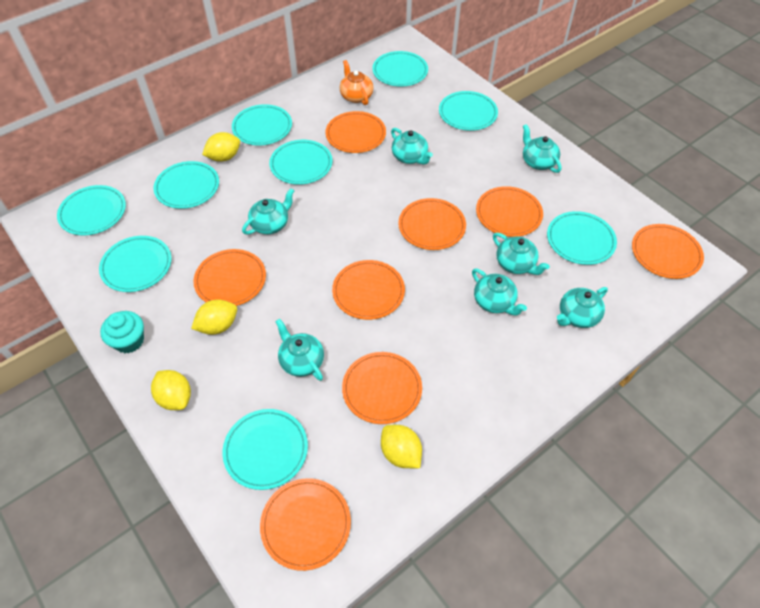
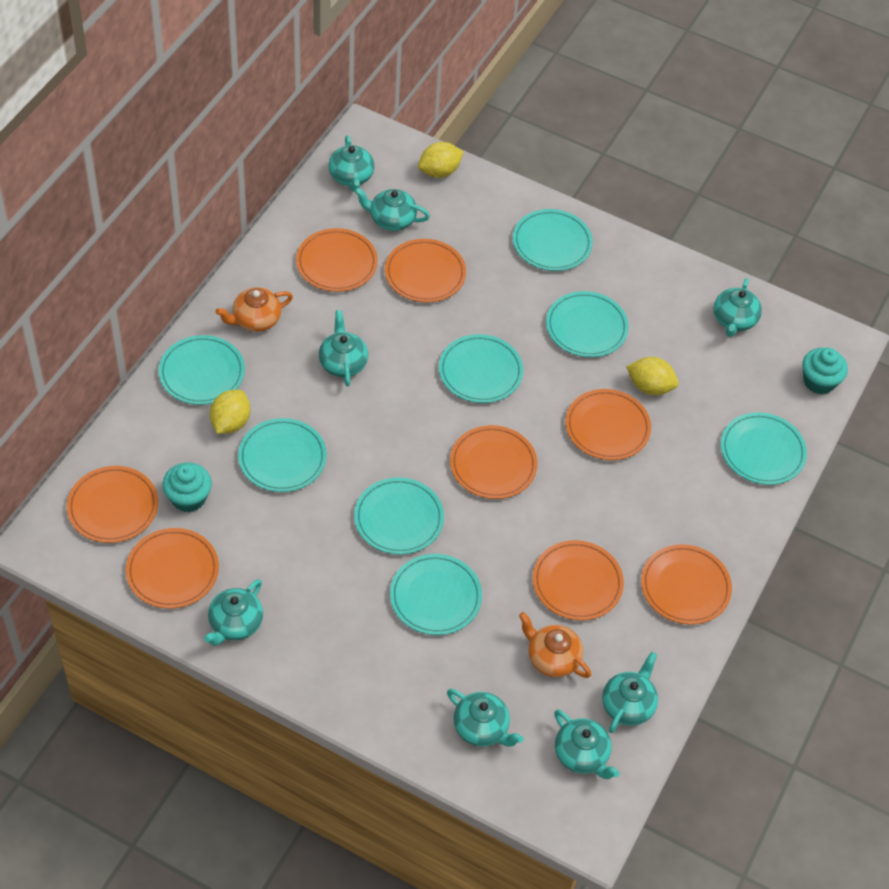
orange teapot: [340,60,373,105] = 1 -> [216,287,293,332] [519,612,591,678] = 2
turquoise cupcake: [100,311,144,353] = 1 -> [163,463,212,512] [802,348,848,394] = 2
turquoise plate: [57,185,126,235] [99,236,172,292] [154,161,219,209] [222,409,308,490] [232,104,292,146] [269,140,333,185] [372,51,428,87] [439,91,498,131] [547,211,617,265] = 9 -> [159,335,245,405] [238,418,327,492] [354,477,444,555] [390,554,482,635] [439,334,523,403] [513,209,593,271] [546,291,629,357] [721,412,807,485] = 8
turquoise teapot: [242,188,294,235] [275,319,324,381] [391,128,433,165] [472,268,527,316] [493,233,550,275] [523,124,561,173] [557,287,608,328] = 7 -> [204,579,263,646] [319,310,368,387] [329,135,374,192] [354,187,430,231] [447,689,523,747] [554,710,619,779] [602,652,658,733] [713,278,762,337] = 8
yellow lemon: [151,370,191,410] [191,300,237,335] [202,132,240,162] [381,425,422,468] = 4 -> [210,390,250,434] [418,142,463,178] [626,357,679,395] = 3

